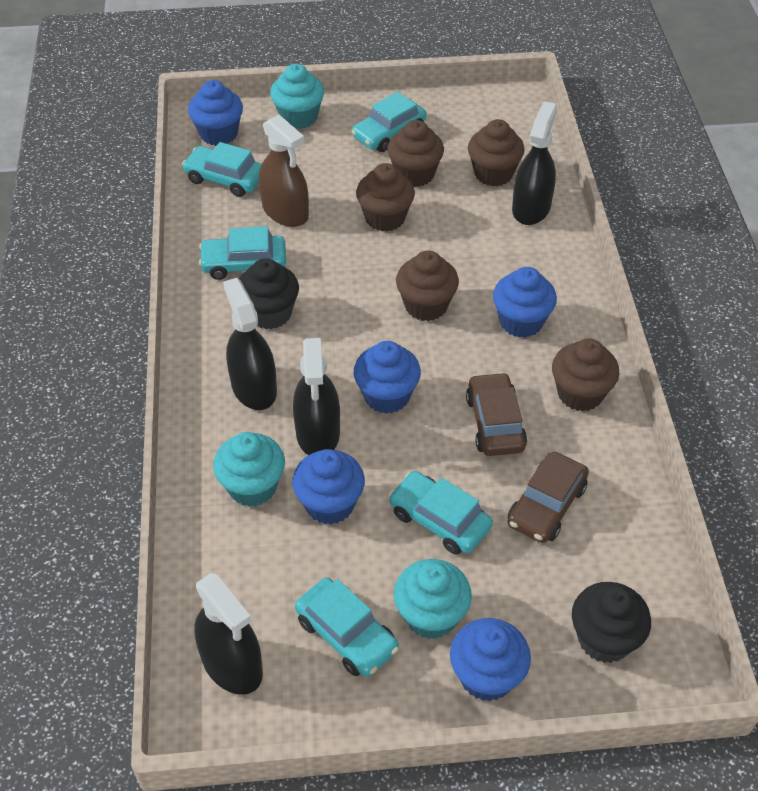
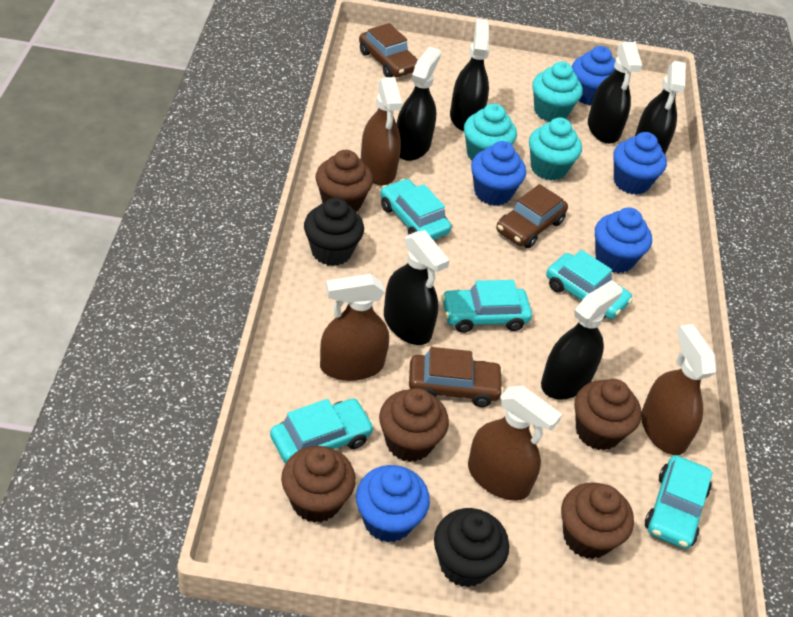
black spray bottle: [194,573,263,695] [223,278,277,410] [293,338,340,455] [512,101,557,225] = 4 -> [384,230,450,345] [396,47,441,161] [450,19,490,131] [541,280,622,400] [588,42,642,144] [635,61,686,154] = 6
brown car: [466,372,527,456] [508,452,589,543] = 2 -> [359,23,418,77] [409,347,504,407] [496,184,568,248] = 3
brown spray bottle: [259,114,309,227] = 1 -> [320,274,389,381] [361,77,402,185] [468,386,562,501] [641,324,716,455] = 4

